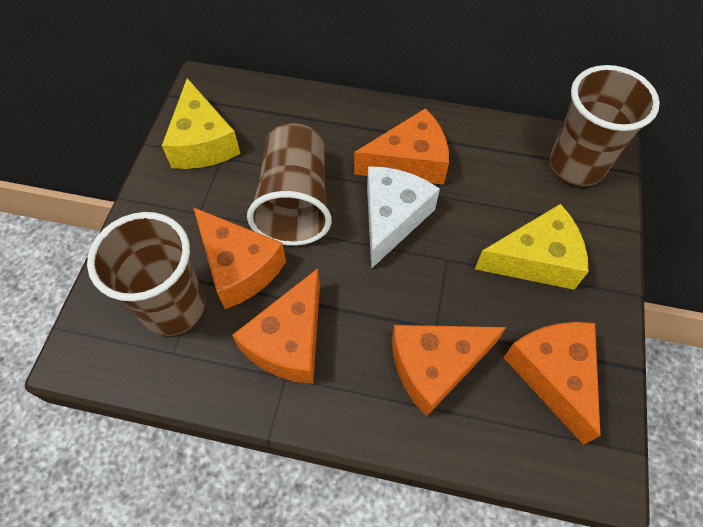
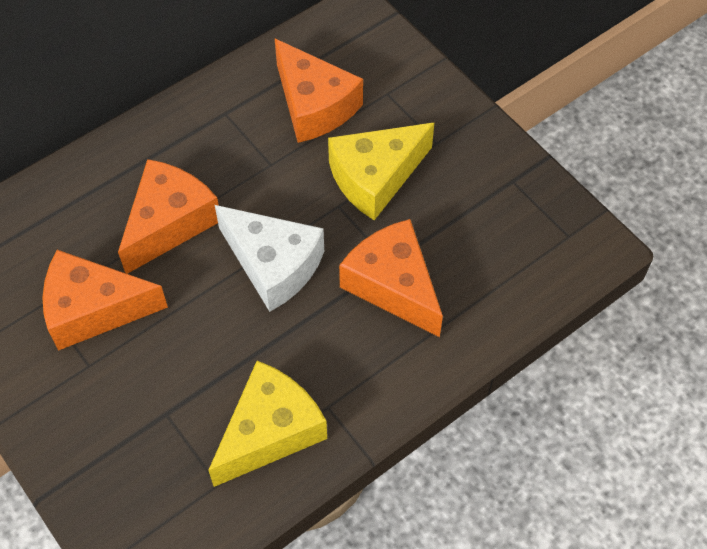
brown cup: [87,212,206,336] [247,124,332,246] [550,65,660,186] = 3 -> none = 0
orange cheese: [193,207,286,309] [232,268,320,384] [354,108,449,185] [392,325,506,417] [503,322,601,445] = 5 -> [42,250,168,351] [118,159,219,274] [275,39,363,143] [339,219,443,337] = 4

